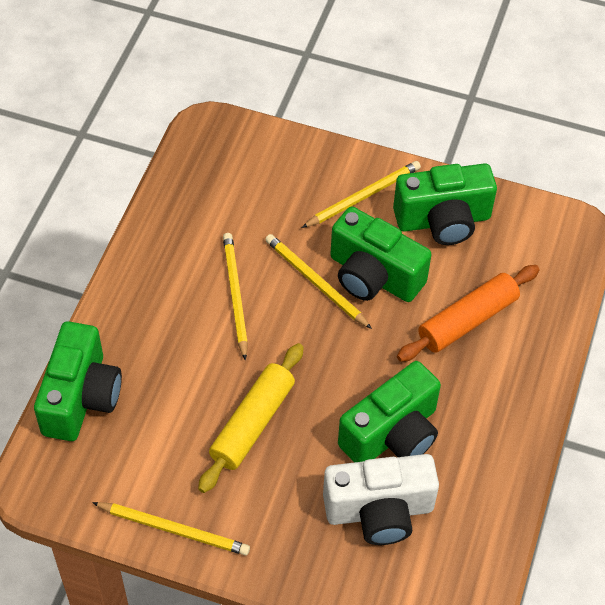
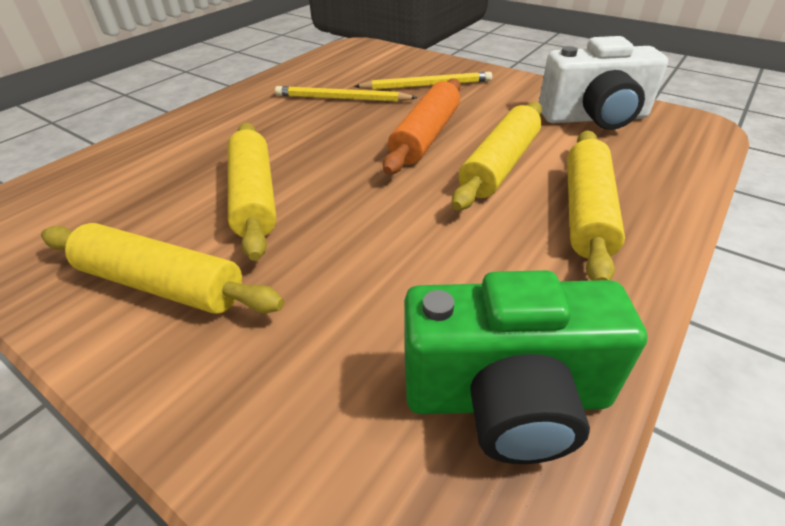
green camera: [34,321,122,441] [330,207,432,302] [338,361,441,462] [393,163,497,245] = 4 -> [404,270,647,464] = 1
yellow pencil: [92,502,250,556] [223,233,248,361] [265,234,372,329] [301,161,421,228] = 4 -> [275,86,417,102] [354,72,492,90] = 2
yellow rolling pin: [198,343,304,493] = 1 -> [41,223,284,314] [228,123,277,261] [452,101,542,211] [567,131,625,281] = 4

